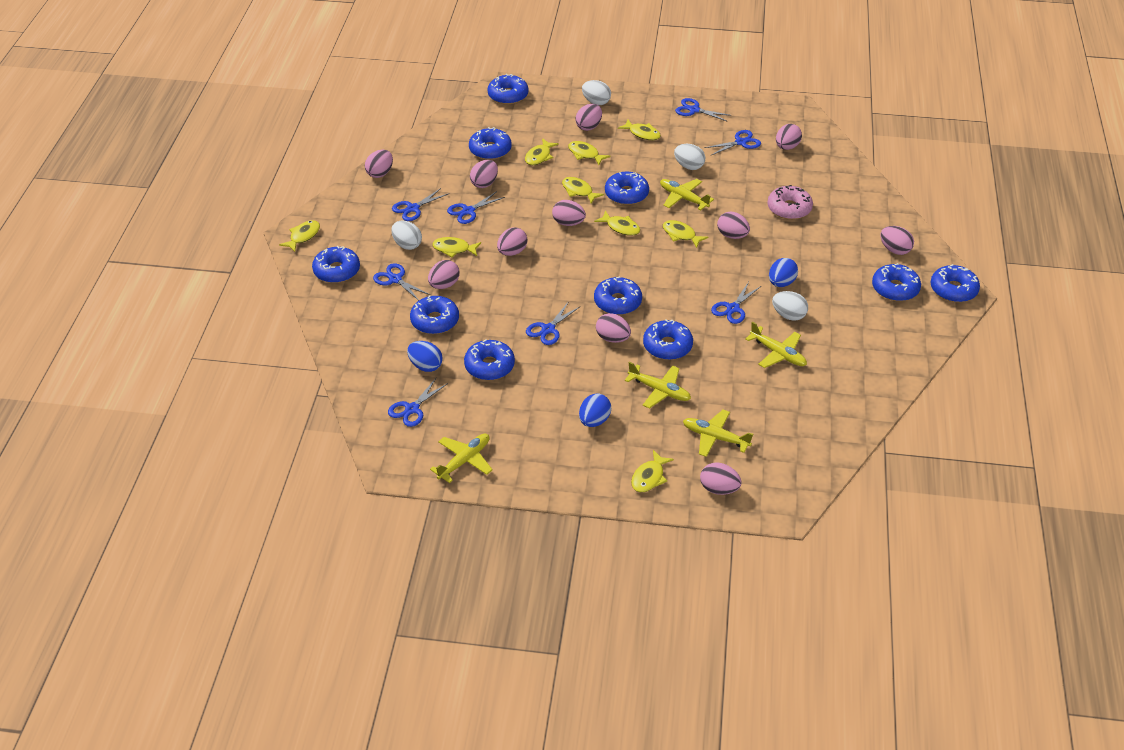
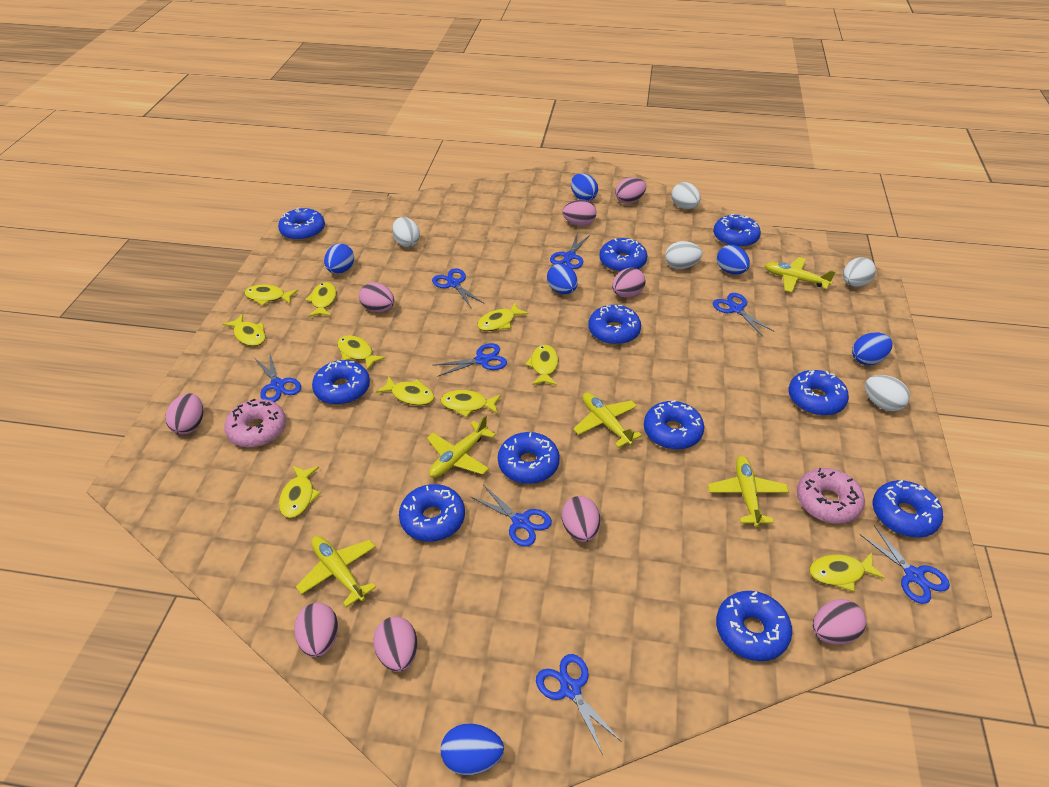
blue donut: [312,246,360,283] [410,295,459,334] [464,339,515,380] [469,127,512,160] [488,74,528,105] [594,276,642,315] [605,172,649,205] [643,319,693,360] [872,263,921,301] [930,264,980,302] = 10 -> [278,207,325,241] [312,360,370,405] [399,484,465,542] [498,432,560,484] [588,305,641,345] [599,238,648,272] [644,400,704,450] [713,214,761,248] [716,591,792,661] [789,370,849,416] [873,480,943,538] = 11
blue egg: [407,341,443,372] [579,394,611,427] [769,258,798,287] = 3 -> [324,244,354,274] [441,723,504,775] [547,264,578,294] [571,173,598,201] [717,245,750,274] [852,333,893,365] = 6
pink donut: [767,185,813,220] = 1 -> [224,399,286,448] [797,468,865,524] = 2
pink egg: [365,150,393,178] [428,260,460,289] [470,160,498,188] [497,227,528,256] [552,200,586,226] [575,104,602,131] [596,313,631,343] [700,463,742,495] [717,211,750,239] [776,124,802,150] [880,226,914,255] = 11 -> [165,393,203,435] [294,603,338,657] [359,282,394,312] [373,617,417,672] [562,200,596,226] [562,496,600,542] [612,268,646,297] [615,177,646,204] [813,599,866,644] = 9
white egg: [391,221,422,250] [582,80,611,105] [674,144,705,170] [772,291,808,321] = 4 -> [392,217,420,247] [665,241,702,269] [671,182,701,209] [843,257,876,287] [865,375,910,411] = 5
yellow fish: [279,220,320,252] [432,237,481,258] [525,138,559,165] [562,177,604,204] [568,141,610,165] [594,210,640,236] [618,120,661,140] [631,450,674,493] [663,220,708,248] = 9 -> [223,314,266,346] [244,284,298,306] [279,466,321,518] [305,282,336,317] [337,335,386,370] [376,376,434,405] [441,390,501,417] [477,303,529,331] [525,345,558,385] [809,552,885,592] = 10

